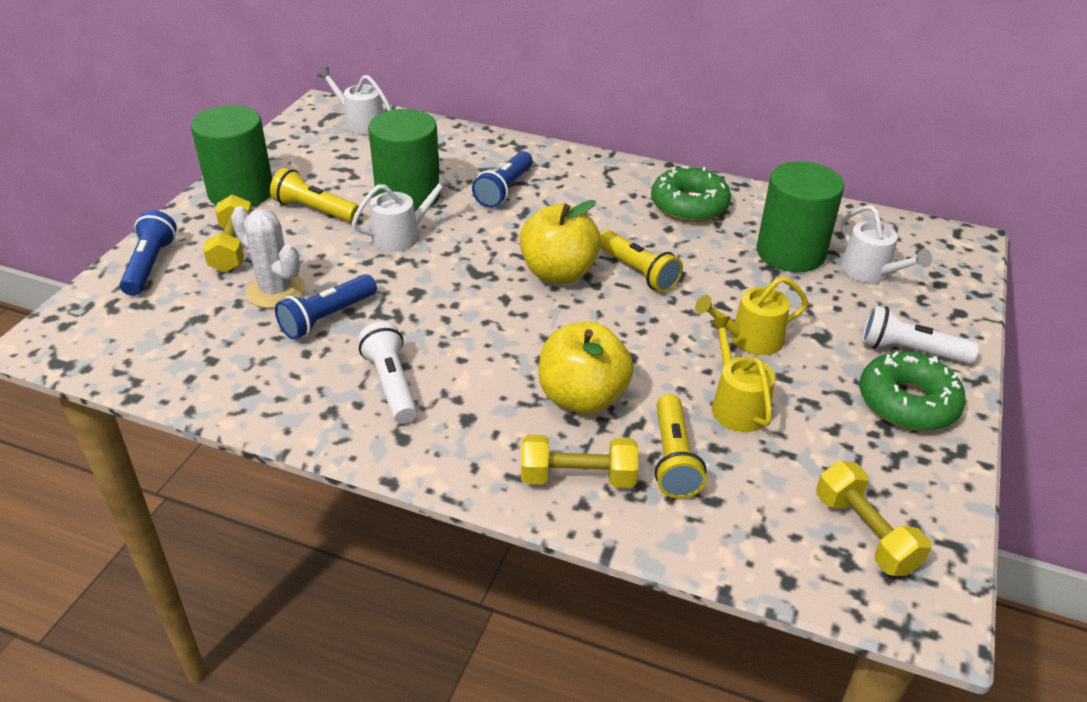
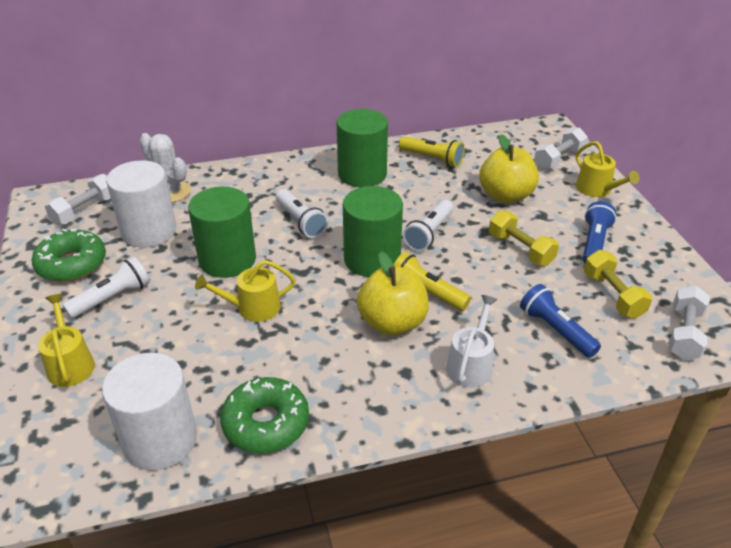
blue flashlight: [120,210,177,296] [275,274,377,340] [472,151,533,208] = 3 -> [520,284,601,358] [583,201,616,263] = 2
white cylinder: none = 0 -> [102,353,197,471] [106,160,176,248] = 2
white dumbbell: none = 0 -> [45,174,111,226] [534,127,588,170] [668,286,710,360] = 3
white flashlight: [358,322,417,424] [862,305,979,364] = 2 -> [63,256,150,318] [276,189,328,238] [403,200,453,251] = 3
white watering can: [317,67,392,135] [352,173,452,252] [840,205,932,283] = 3 -> [446,295,498,388] = 1
yellow dumbbell: [203,195,252,272] [521,435,638,488] [816,461,932,576] = 3 -> [489,210,559,266] [584,250,652,319] = 2
yellow flashlight: [270,168,359,223] [600,230,683,293] [654,394,706,499] = 3 -> [393,252,471,311] [399,136,464,167] = 2
yellow watering can: [695,276,808,355] [709,317,775,432] = 2 -> [38,294,95,387] [195,260,296,322] [576,141,640,197] = 3

